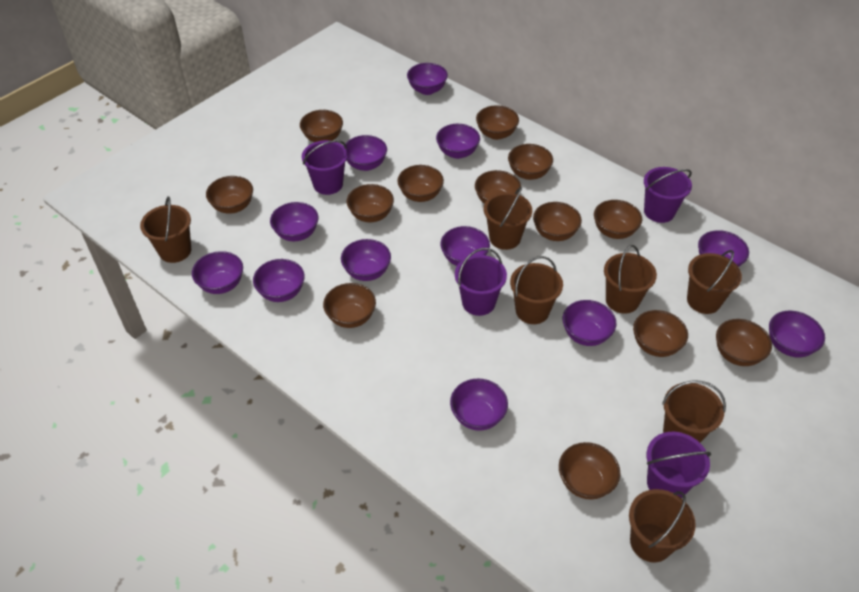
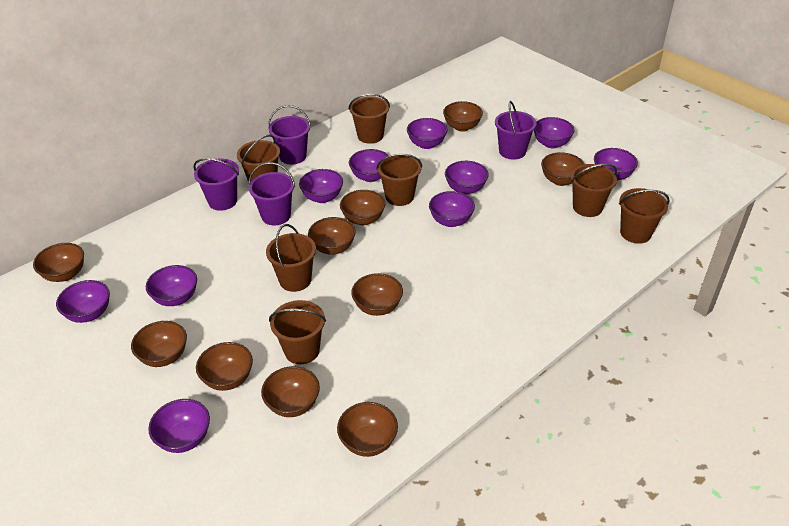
brown bowl: [206,176,253,214] [300,110,343,142] [323,283,376,328] [347,184,394,222] [397,165,444,202] [475,170,521,204] [476,105,519,140] [508,144,553,180] [533,202,582,241] [559,442,620,500] [594,200,642,239] [633,310,688,357] [716,319,772,366] = 13 -> [33,243,84,282] [131,321,187,367] [196,342,253,391] [261,366,320,417] [308,217,356,255] [337,402,398,457] [340,190,385,225] [351,273,403,316] [443,101,483,132] [541,152,584,186] = 10
purple bowl: [192,251,243,294] [253,259,305,302] [270,202,318,241] [341,239,391,281] [345,135,387,171] [407,63,448,95] [436,124,480,159] [440,226,490,266] [450,379,508,431] [562,300,616,346] [698,230,749,267] [769,311,825,357] = 12 -> [56,280,110,323] [146,265,197,306] [148,399,210,453] [299,169,343,203] [349,149,389,182] [407,118,447,149] [429,191,475,227] [445,161,489,195] [534,117,575,148] [594,148,638,181] = 10

